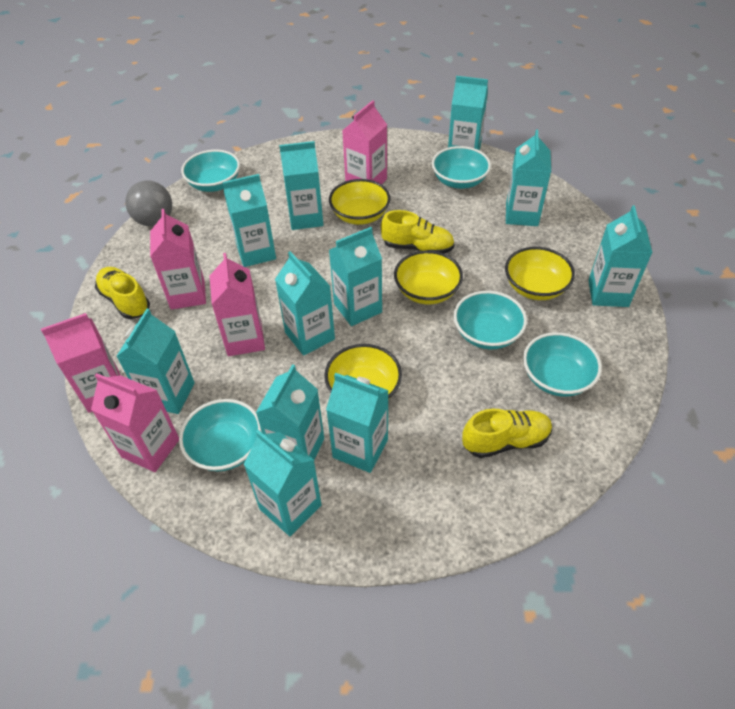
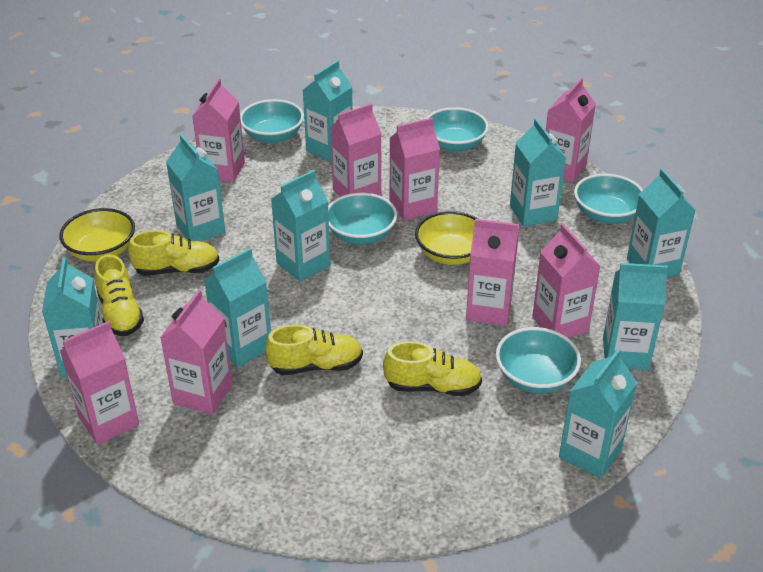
grey ball: [125,180,172,226] = 1 -> none = 0
pink carton: [41,313,120,413] [91,373,179,472] [150,209,206,310] [210,253,265,356] [342,100,387,184] = 5 -> [60,321,139,445] [160,290,232,415] [192,78,245,182] [330,104,382,197] [390,118,440,220] [466,219,519,326] [532,224,600,338] [546,78,596,182] = 8
turquoise carton: [116,309,195,414] [223,174,276,267] [244,430,322,536] [256,364,324,459] [275,251,335,356] [279,141,323,230] [326,373,389,473] [329,227,382,326] [448,76,488,150] [506,130,551,226] [588,206,652,307] = 11 -> [42,257,103,377] [166,134,225,241] [204,248,271,367] [271,170,330,282] [303,60,353,162] [510,118,566,227] [559,349,637,478] [603,263,668,370] [627,168,696,277] = 9
yellow bowl: [324,344,402,399] [329,179,390,225] [394,251,463,304] [505,247,575,300] = 4 -> [60,208,135,262] [415,211,478,265] = 2
yellow shoe: [95,267,150,319] [381,210,454,254] [462,409,552,458] = 3 -> [95,254,144,336] [128,230,219,276] [265,324,363,375] [383,341,482,396] = 4

